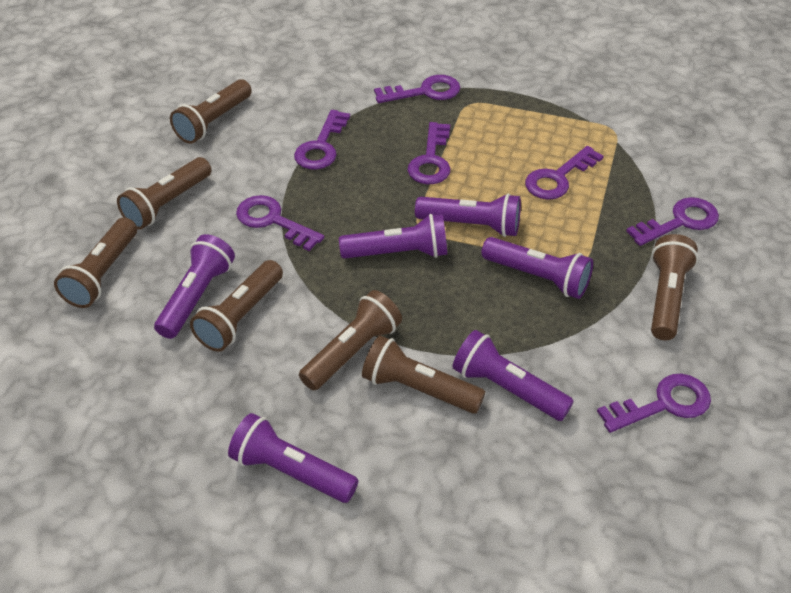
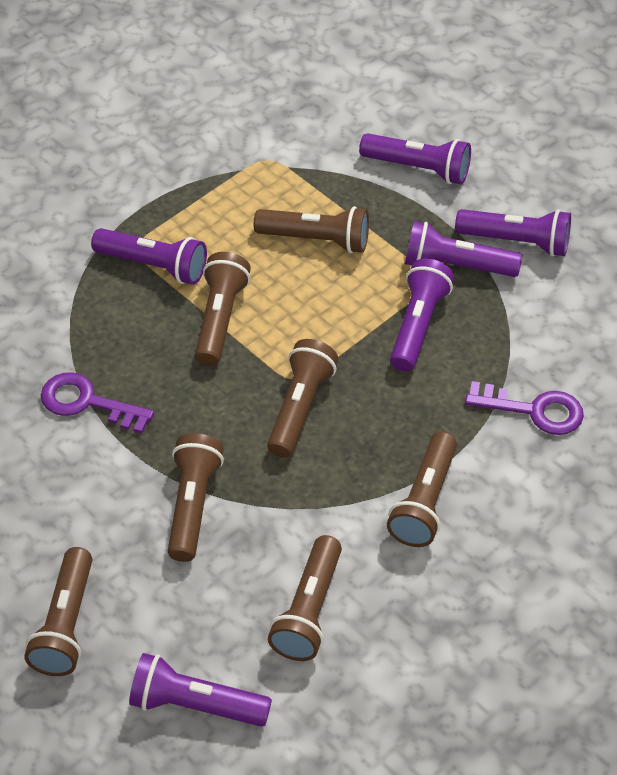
purple key: [236,195,324,251] [294,110,350,170] [374,75,460,103] [407,122,451,184] [525,146,604,200] [597,374,711,433] [626,197,719,246] = 7 -> [41,372,154,434] [465,381,584,435] = 2

